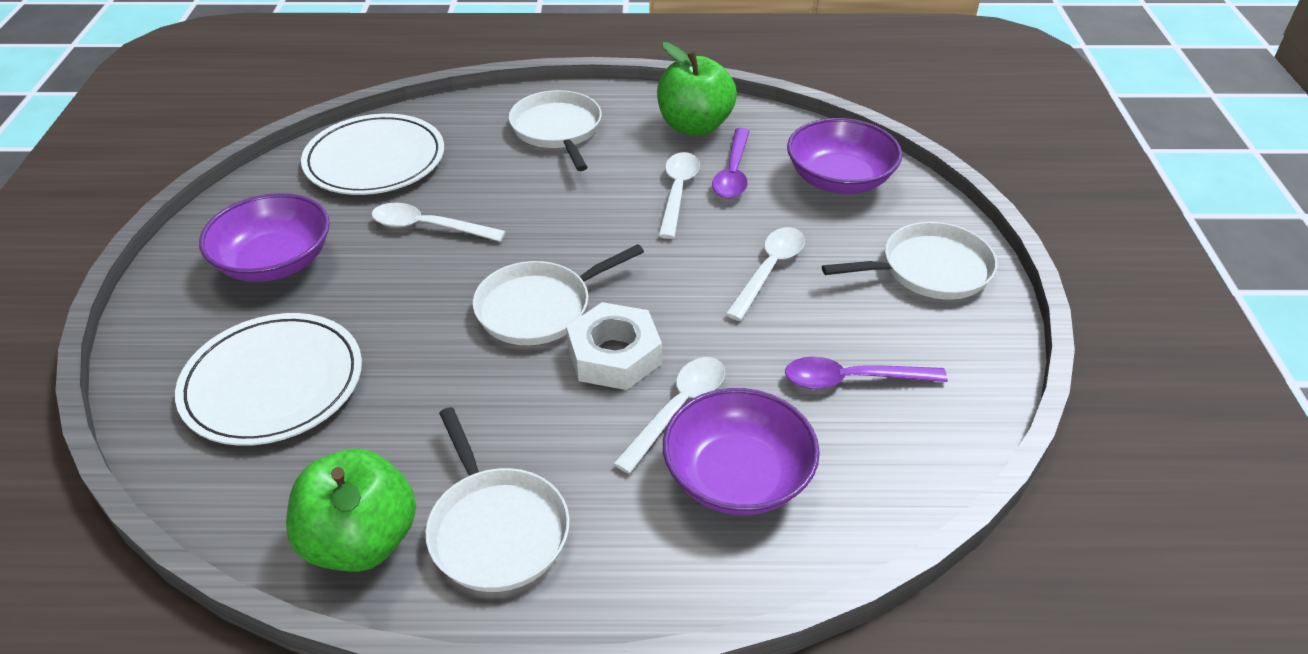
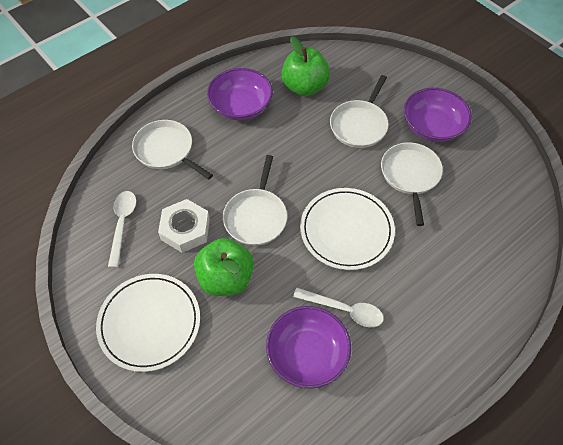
purple spoon: [712,128,750,199] [785,357,948,389] = 2 -> none = 0
white spoon: [371,203,506,242] [613,357,725,474] [658,152,700,239] [725,227,805,321] = 4 -> [108,191,136,268] [293,288,384,327] = 2

